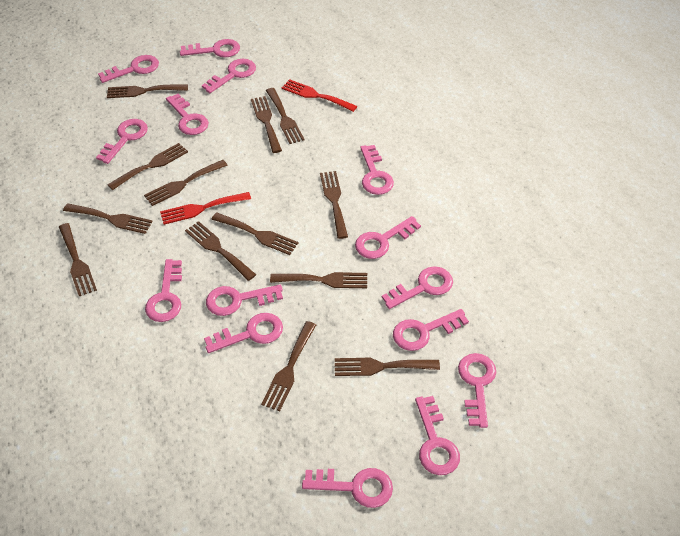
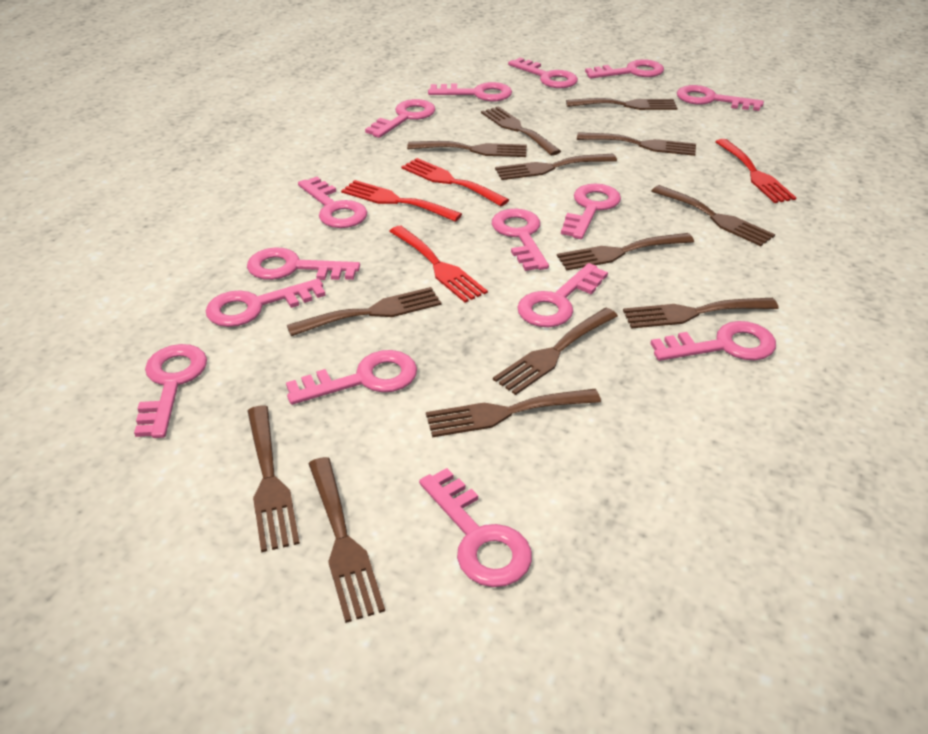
red fork: [160,192,251,225] [282,79,357,112] = 2 -> [341,180,462,222] [389,226,488,303] [401,158,509,206] [715,139,796,203] = 4

